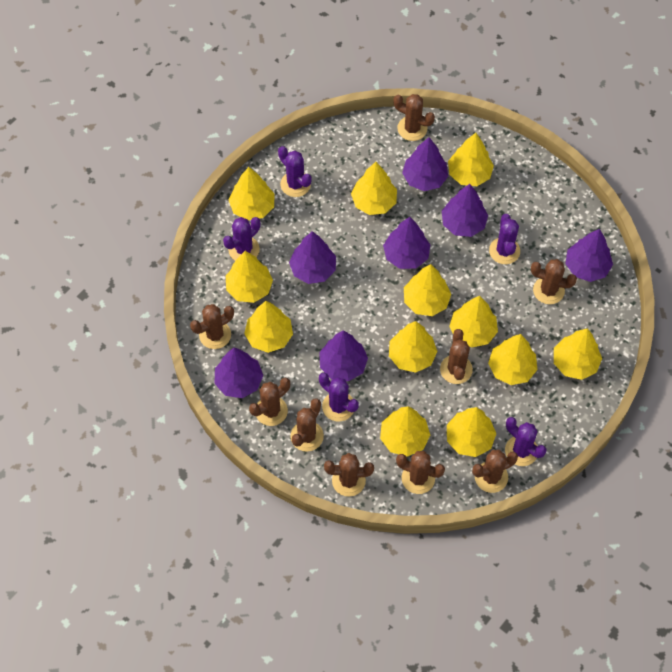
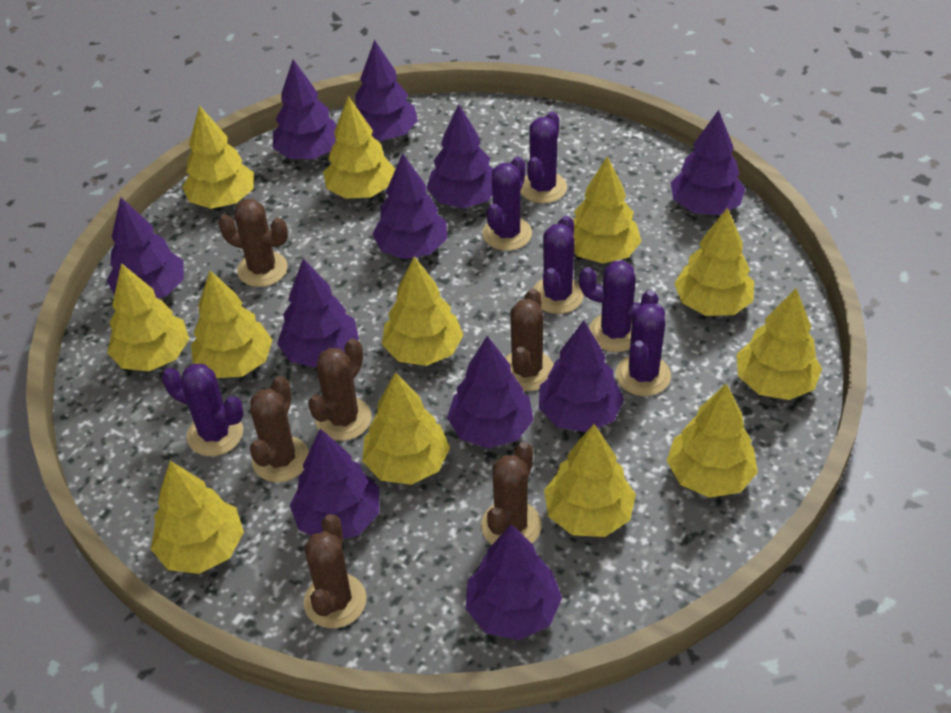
brown cactus: [190,304,234,349] [249,378,290,426] [290,398,324,452] [324,453,374,497] [393,94,435,141] [396,451,445,494] [440,329,473,384] [472,450,518,493] [531,259,577,304] = 9 -> [219,199,288,287] [250,376,309,482] [304,514,366,628] [308,339,371,441] [481,442,542,544] [505,289,554,391] = 6
purple cactus: [223,217,260,261] [278,146,312,197] [319,373,359,421] [489,214,520,264] [505,417,546,466] = 5 -> [162,364,244,456] [483,157,532,251] [520,111,567,203] [533,215,584,314] [579,261,658,352] [615,303,671,396] = 6
purple tree: [214,348,263,398] [289,231,336,284] [319,330,368,381] [383,217,430,269] [402,137,448,191] [442,184,488,237] [565,229,613,282] = 7 -> [107,197,184,298] [273,59,337,159] [277,258,359,367] [290,429,379,539] [355,40,418,141] [372,153,447,259] [426,104,493,208] [447,336,534,448] [466,524,562,640] [539,320,624,432] [670,110,745,215] = 11

